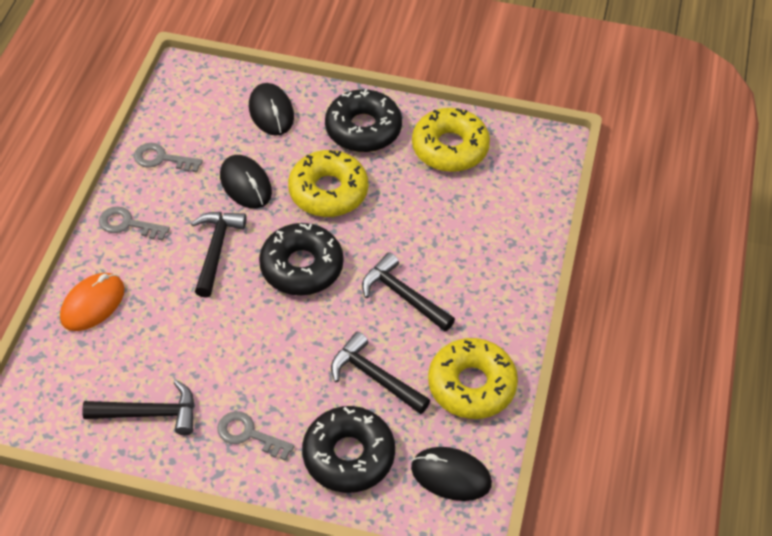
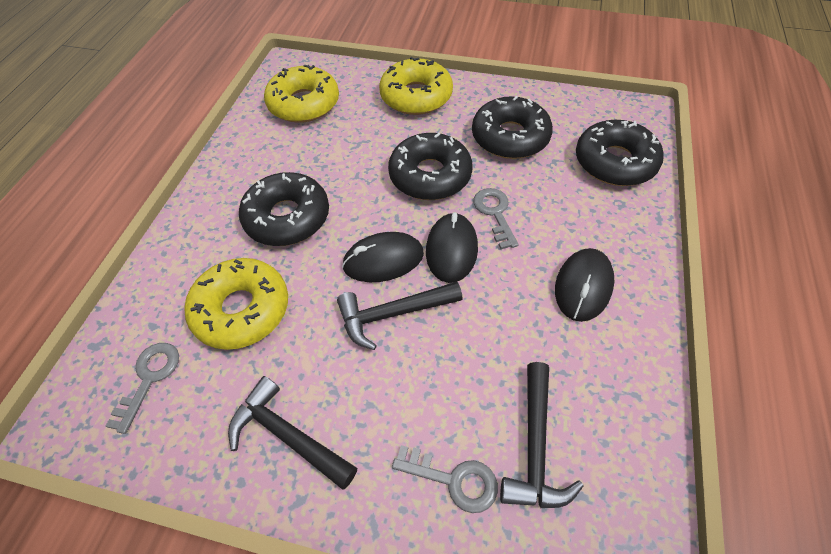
black donut: [259,223,343,295] [302,406,395,493] [325,89,402,152] = 3 -> [239,172,329,246] [388,133,472,200] [472,96,553,159] [576,120,664,186] = 4
black hammer: [82,380,194,435] [191,212,246,298] [331,332,430,414] [362,252,455,332] = 4 -> [228,376,357,490] [337,282,462,350] [500,362,584,508] = 3
orange mouse: [60,273,125,331] = 1 -> none = 0

